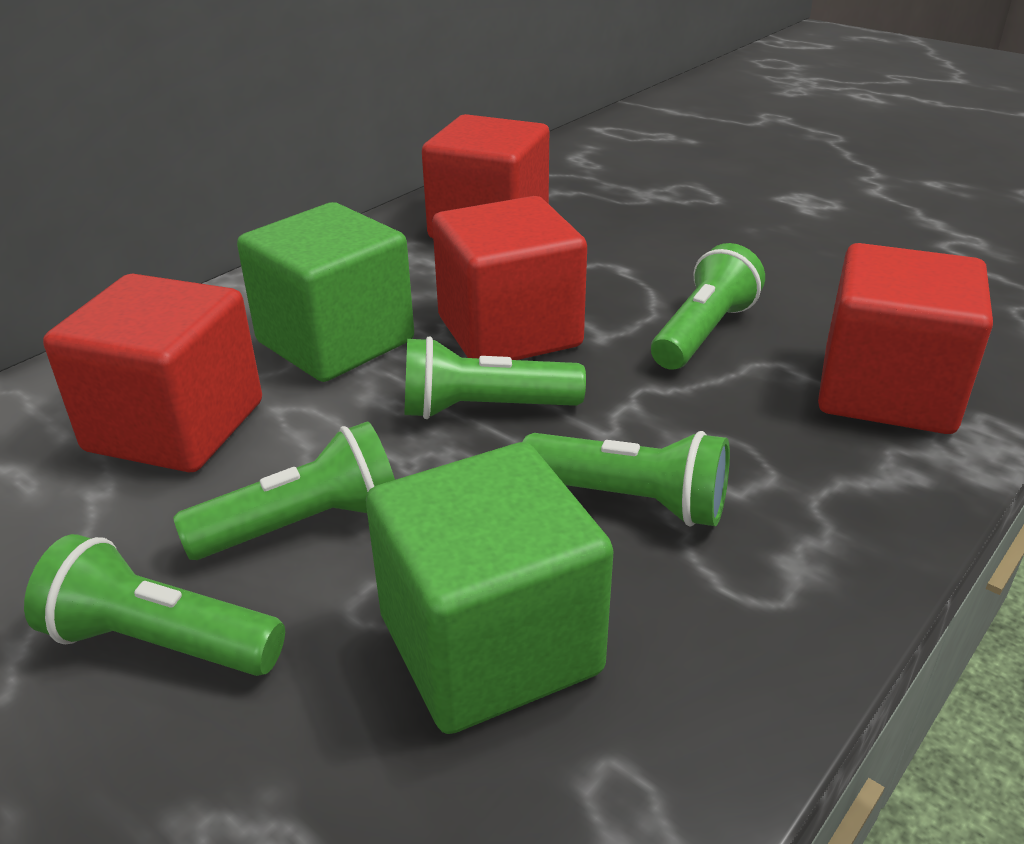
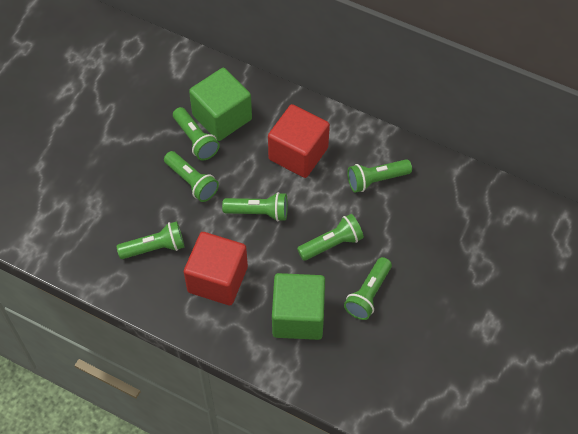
green flashlight: [24,534,285,676] [173,421,395,560] [404,336,586,419] [523,431,730,526] [651,243,765,370] = 5 -> [116,221,184,259] [164,151,219,202] [173,107,220,161] [222,192,288,222] [297,214,364,261] [344,257,392,320] [347,159,412,193] = 7
red cube: [43,274,262,472] [422,114,549,238] [432,196,587,360] [818,243,993,434] = 4 -> [184,232,248,305] [268,104,330,178] = 2

